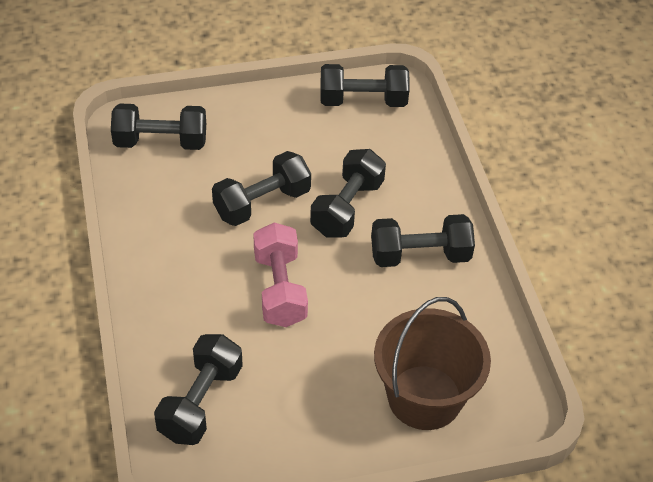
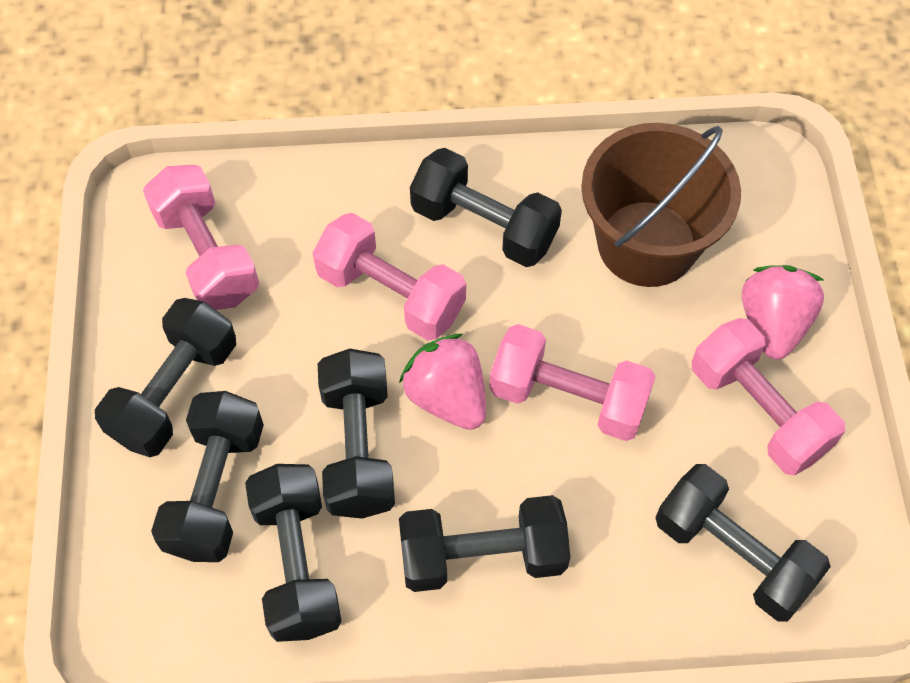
black dumbbell: [111,104,206,150] [154,334,243,445] [212,151,311,226] [310,149,386,237] [320,64,409,107] [371,214,475,267] = 6 -> [95,298,236,457] [151,391,264,562] [245,464,342,642] [318,348,395,519] [399,495,570,592] [410,148,562,267] [655,464,831,622] = 7
pink dumbbell: [253,223,308,327] = 1 -> [143,165,259,310] [313,213,466,341] [489,324,656,441] [692,318,845,476] = 4
pink strawberry: none = 0 -> [399,334,486,430] [742,265,824,359] = 2

